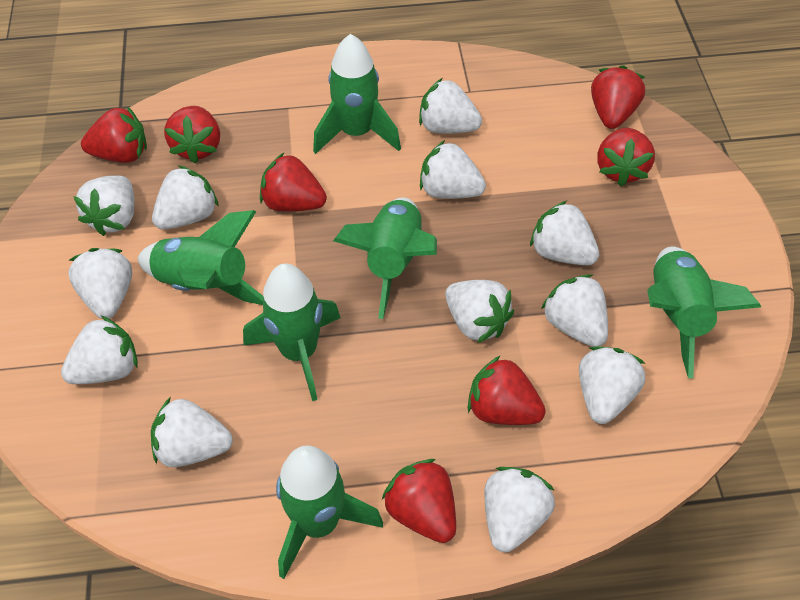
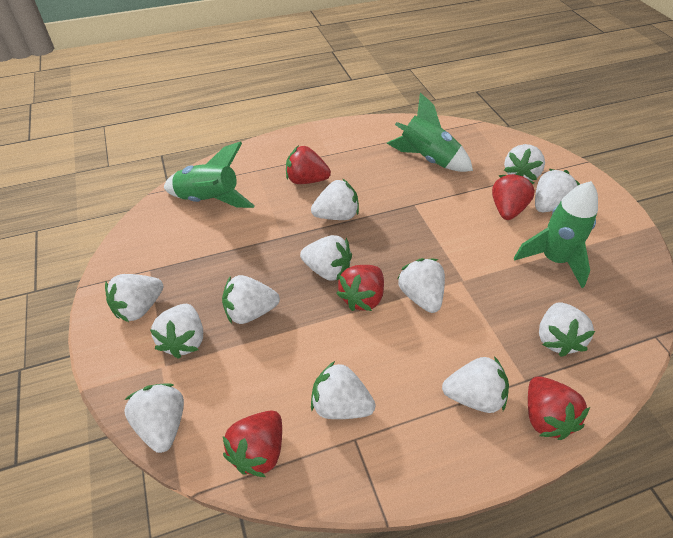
green rocket: [137,210,263,305] [243,263,341,401] [276,446,383,579] [313,34,401,154] [333,197,437,319] [647,246,761,378] = 6 -> [164,142,255,208] [387,93,473,172] [514,181,598,288] = 3
red strawberry: [81,106,147,163] [164,106,220,163] [260,153,327,211] [382,459,456,543] [468,355,546,425] [591,65,645,129] [597,128,655,186] = 7 -> [223,410,282,477] [286,146,331,184] [336,265,384,311] [492,173,535,220] [528,376,590,440] = 5

